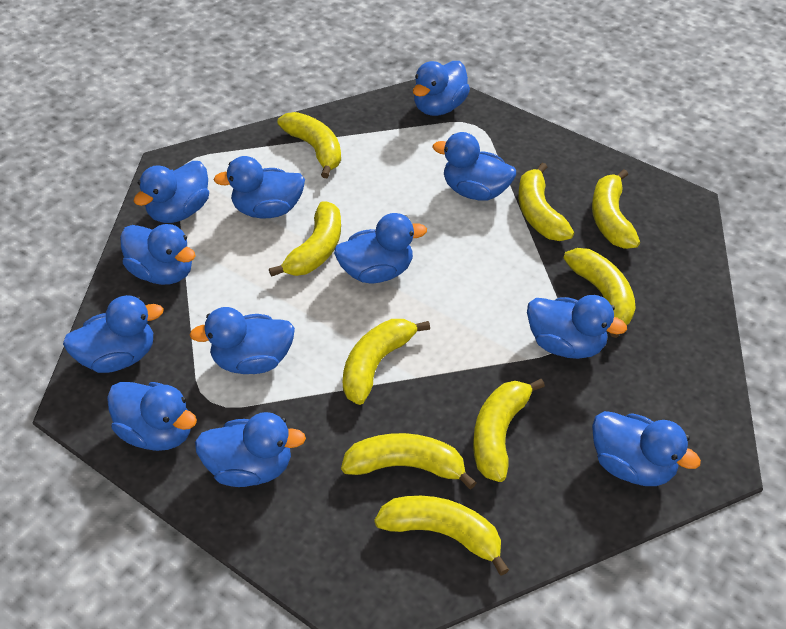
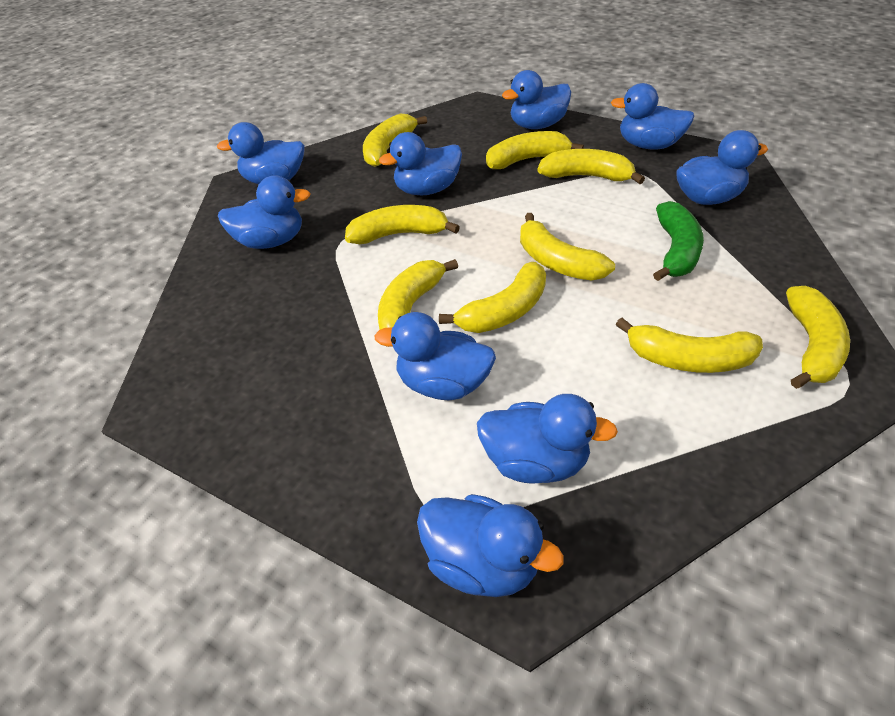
blue duck: [63,295,164,373] [107,382,197,451] [120,224,196,285] [134,161,209,223] [189,307,295,374] [195,412,306,487] [213,156,305,218] [334,213,427,284] [413,61,470,116] [433,132,516,201] [527,295,627,359] [592,411,701,486] = 12 -> [217,122,305,184] [218,176,310,249] [374,312,496,400] [379,132,462,195] [417,494,564,597] [477,394,618,484] [502,70,571,129] [610,83,694,149] [676,130,768,205] = 9
green banana: none = 0 -> [653,201,704,281] = 1

